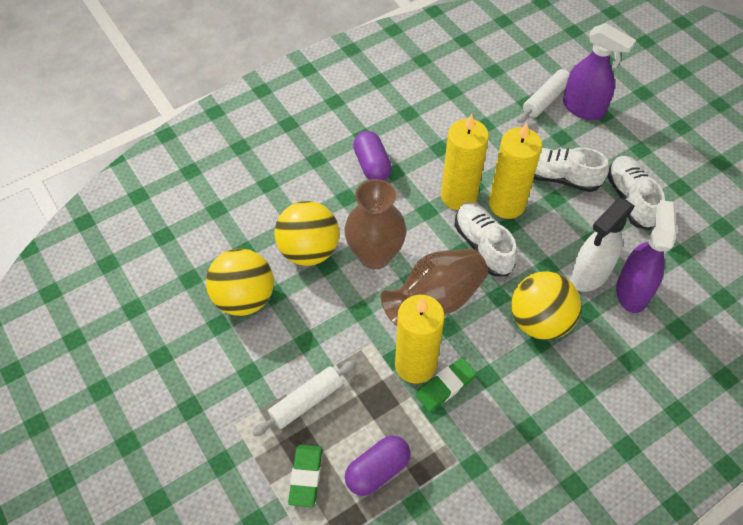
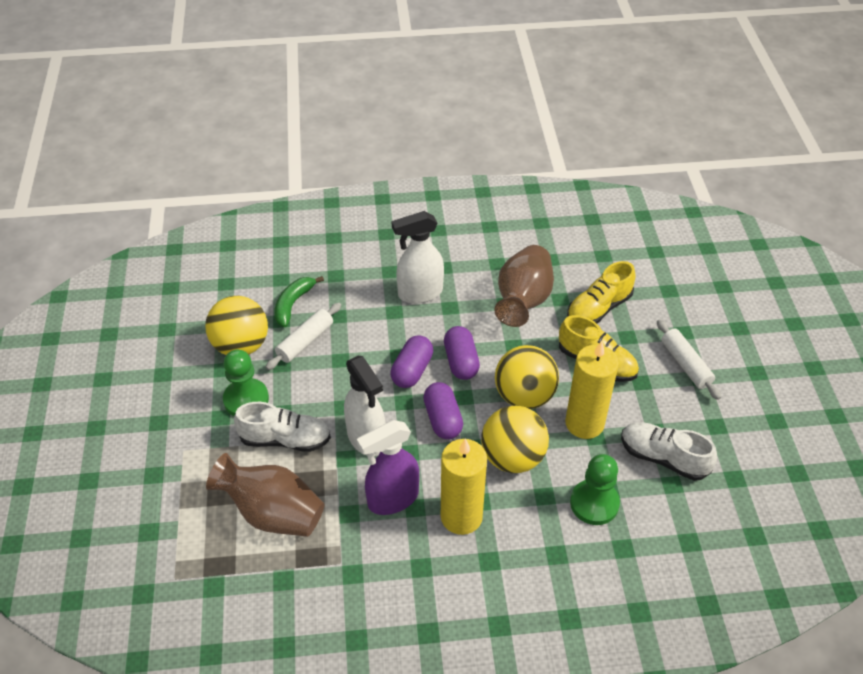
green banana: none = 0 -> [275,276,324,327] = 1
green eraser: [288,445,322,507] [416,358,477,411] = 2 -> none = 0
green pawn: none = 0 -> [223,350,269,416] [570,454,620,525] = 2
purple capsule: [345,436,411,496] [353,131,392,180] = 2 -> [390,336,433,388] [423,382,463,439] [444,326,480,380] = 3
purple spray bottle: [563,23,636,120] [616,200,677,313] = 2 -> [357,420,419,515] = 1
white shoe: [455,202,517,276] [534,147,609,192] [607,156,665,230] = 3 -> [234,402,331,452] [621,422,717,481] = 2
white spray bottle: [570,198,635,292] = 1 -> [344,356,386,456] [391,211,444,304] = 2
yellow candle: [395,295,445,384] [441,114,489,210] [489,123,542,219] = 3 -> [441,439,487,535] [565,341,619,439] = 2
yellow shoe: none = 0 -> [559,315,639,382] [567,261,636,323] = 2

